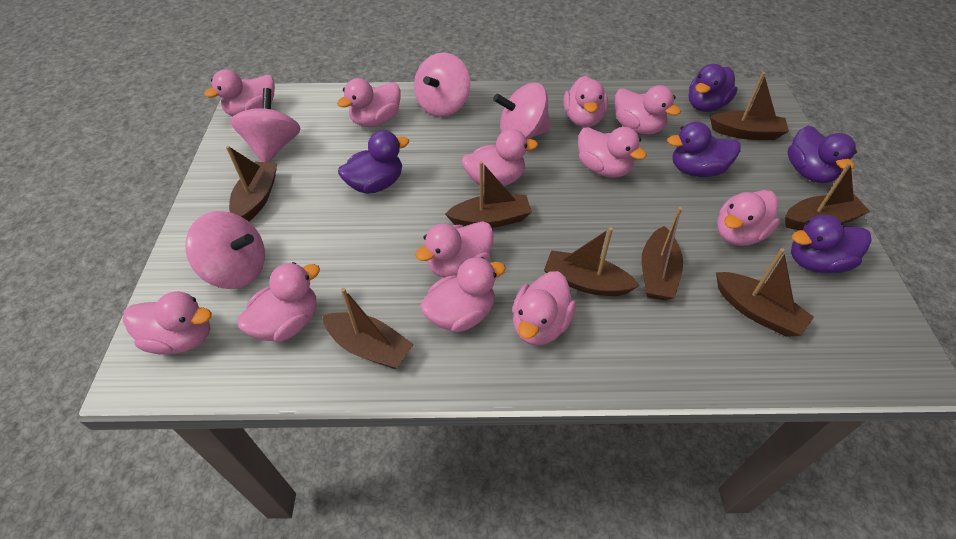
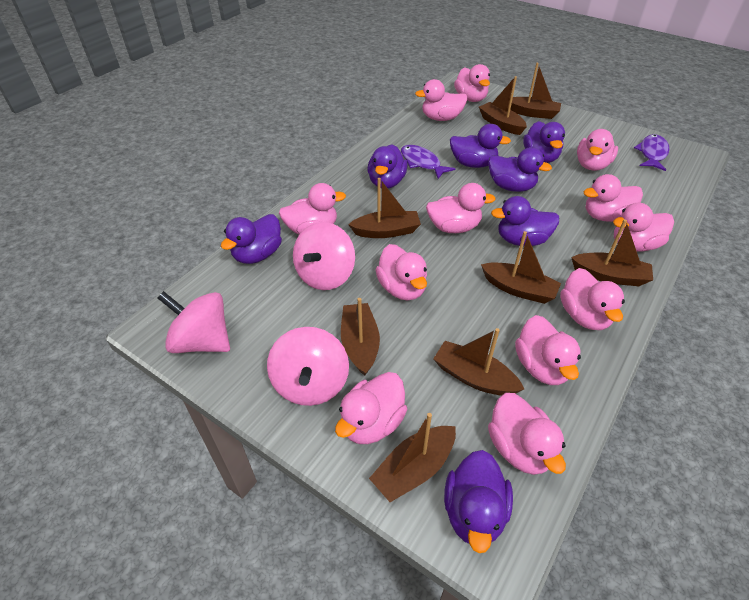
pink spinning top: [185,211,265,289] [230,88,301,163] [414,52,470,117] [493,83,551,139] = 4 -> [158,291,230,353] [267,327,349,406] [293,222,355,290] = 3
purple duck: [338,130,409,194] [667,122,741,177] [689,64,738,112] [787,126,857,183] [791,215,871,273] = 5 -> [221,214,282,264] [368,144,408,188] [444,450,513,553] [450,124,511,168] [488,147,552,192] [491,196,559,246] [523,121,565,163] = 7
purple fish: none = 0 -> [401,145,455,179] [634,134,669,171] = 2

